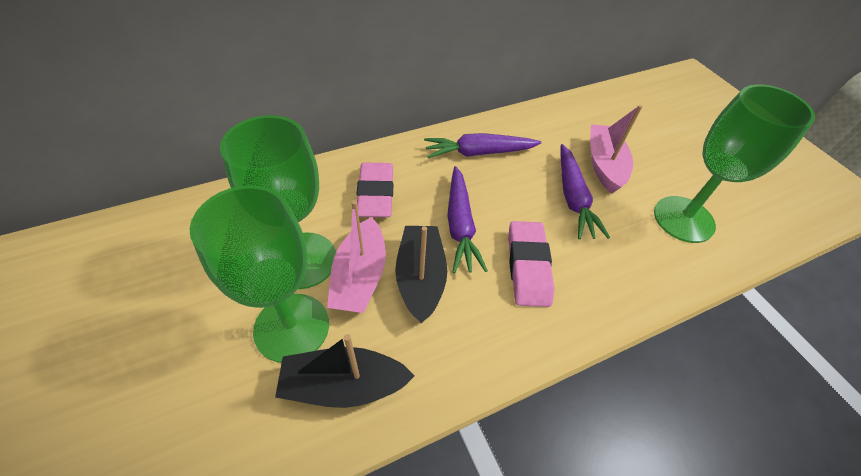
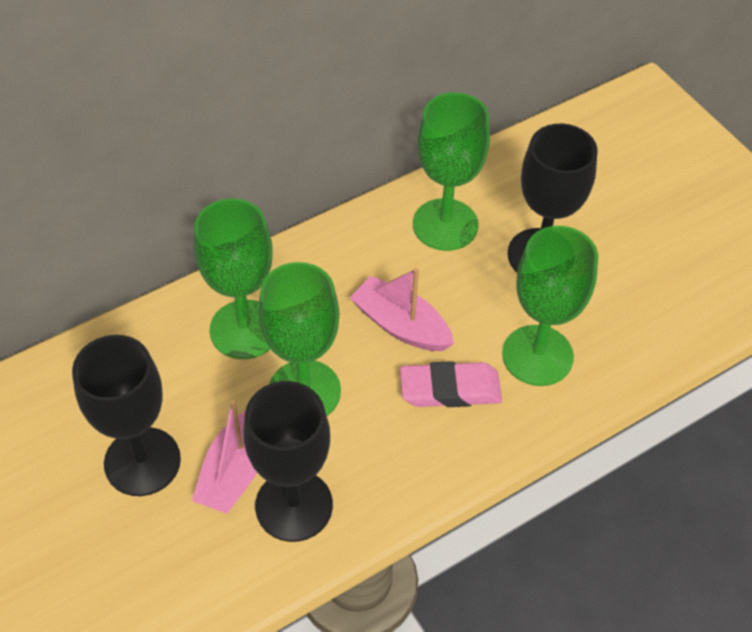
black boat: [275,334,415,408] [395,226,447,323] = 2 -> none = 0
black goblet: none = 0 -> [72,335,181,496] [243,381,333,542] [507,124,598,272] = 3
green goblet: [190,185,329,363] [220,115,336,289] [654,84,815,243] = 3 -> [194,199,273,359] [258,262,341,416] [413,92,490,251] [502,226,598,386] = 4
pink eraser: [356,163,394,217] [508,221,555,307] = 2 -> [400,361,502,407] = 1
purple carrot: [424,133,542,158] [447,166,488,273] [560,144,610,239] = 3 -> none = 0

